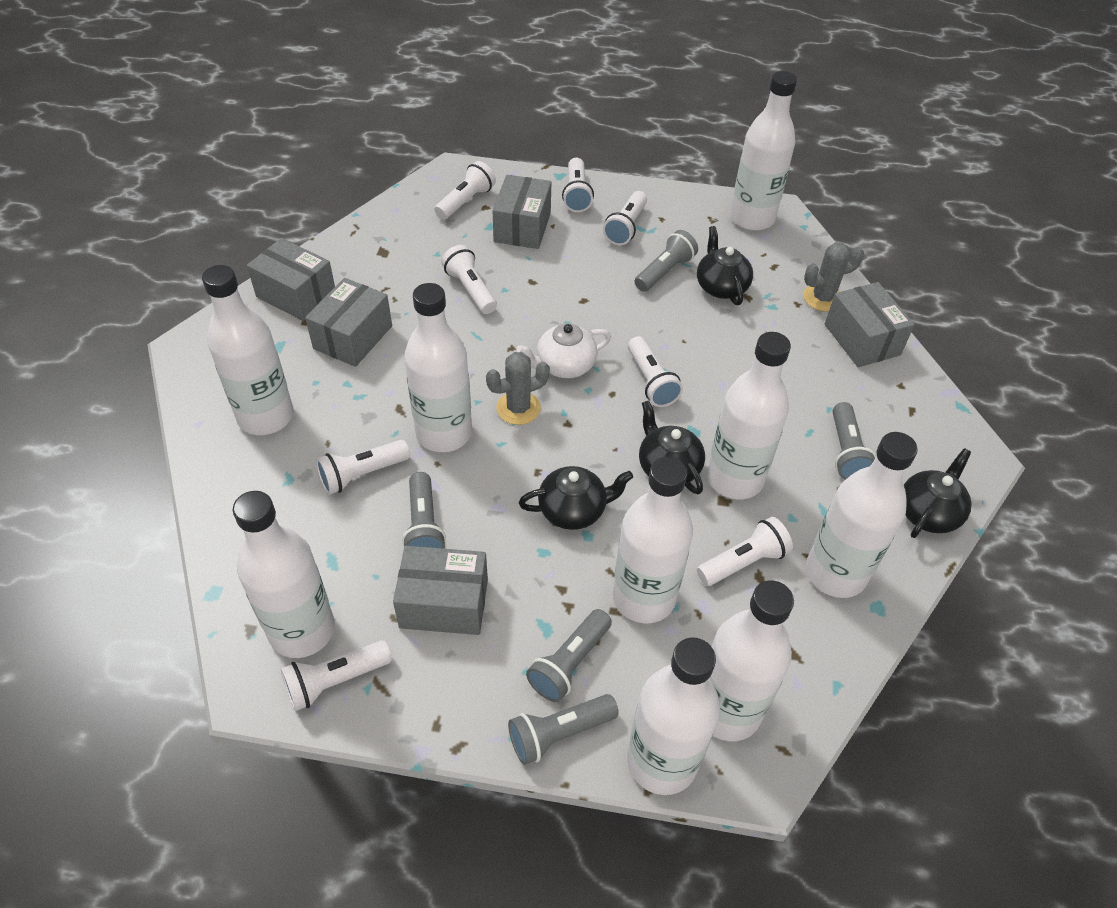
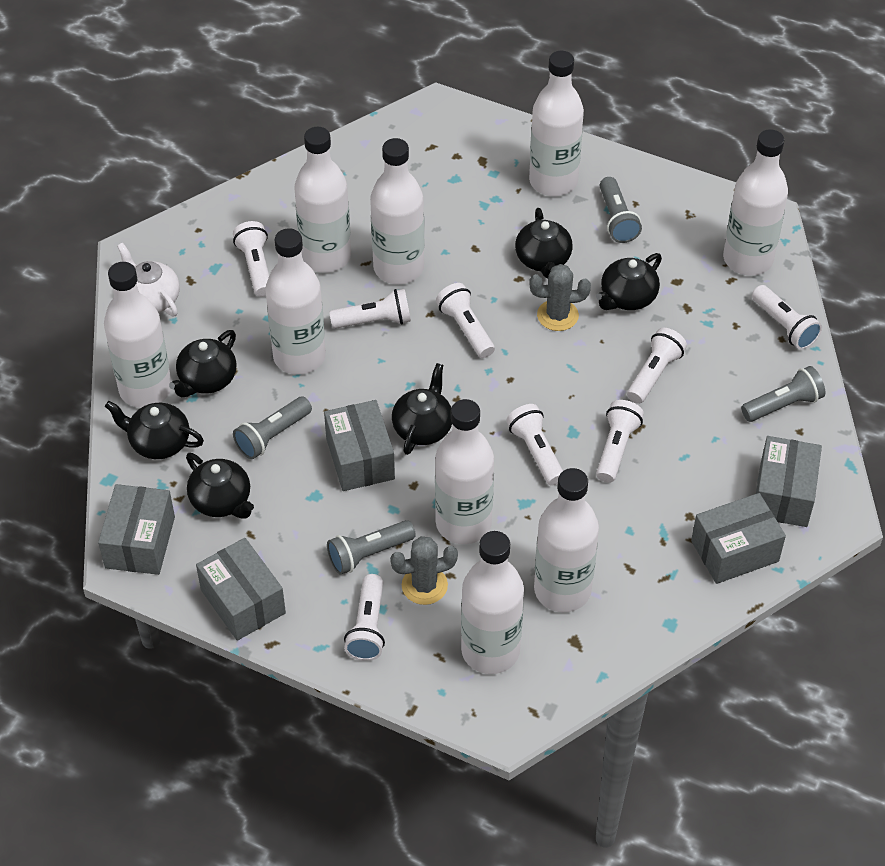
black teapot: [519,466,633,530] [639,400,705,495] [697,226,753,305] [904,448,972,538] = 4 -> [105,401,204,459] [169,330,237,397] [186,453,254,519] [392,363,452,455] [515,208,573,279] [596,253,662,310] = 6
grey flashlight: [402,472,446,549] [508,694,619,765] [526,609,612,702] [634,230,698,292] [832,402,876,480] = 5 -> [233,397,312,459] [327,520,416,575] [600,177,642,243] [741,366,825,422] = 4

